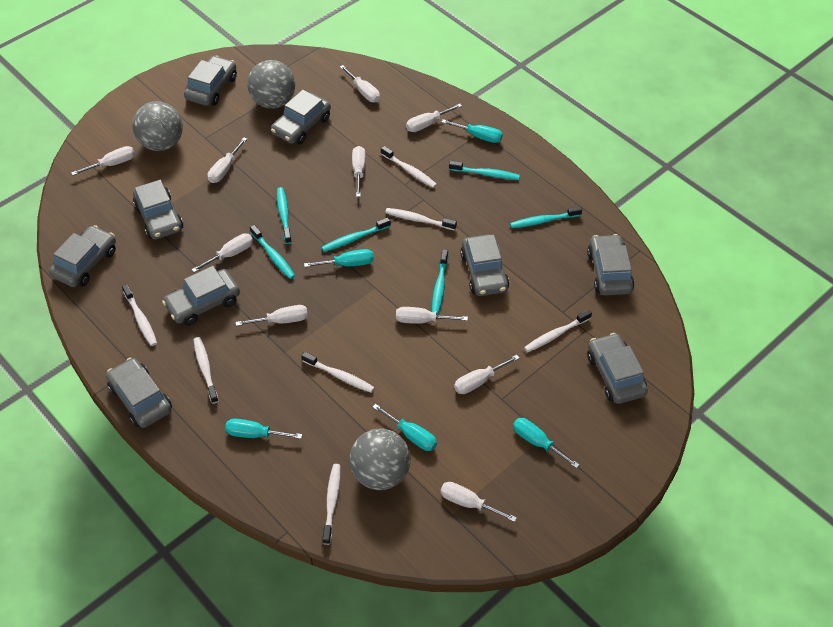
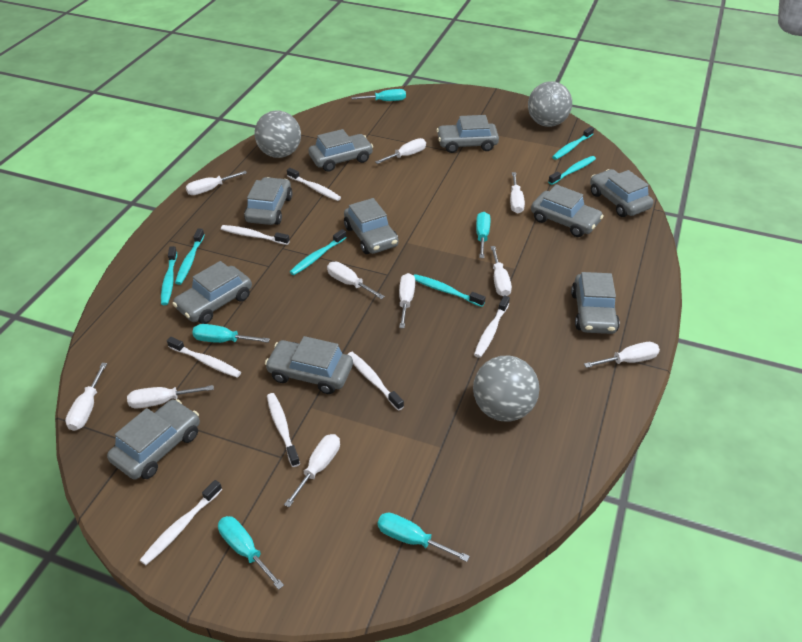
grey car: [49,225,116,287] [106,358,172,428] [133,180,183,239] [162,266,240,326] [184,56,237,106] [271,90,331,145] [460,234,509,296] [587,234,635,296] [587,333,648,404] = 9 -> [107,399,200,480] [173,261,252,324] [244,177,292,225] [265,336,353,394] [308,129,373,172] [344,198,399,254] [437,115,499,153] [531,184,604,237] [571,272,620,334] [590,169,654,217] = 10

